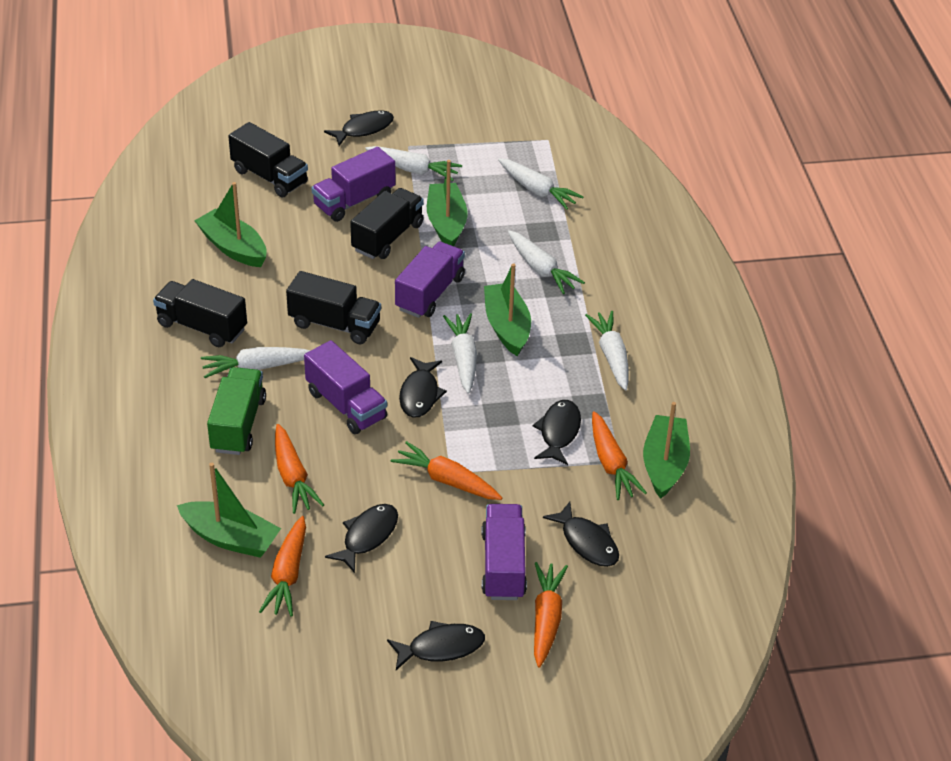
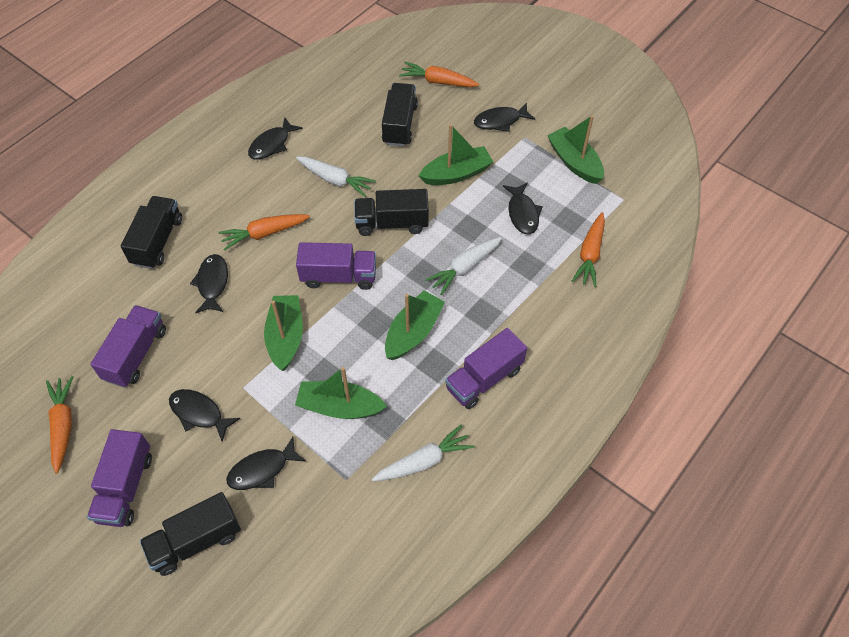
green truck: [207,367,266,455] = 1 -> none = 0
orange carrot: [259,516,306,616] [275,424,324,514] [391,441,502,500] [534,562,568,668] [592,411,647,500] = 5 -> [46,376,73,474] [218,214,310,250] [399,62,479,87] [572,212,605,287] = 4
white carrot: [201,347,311,378] [365,146,462,181] [443,313,477,394] [498,158,584,210] [508,230,585,294] [585,311,629,390] = 6 -> [296,157,376,197] [372,425,474,481] [425,237,502,295] = 3

